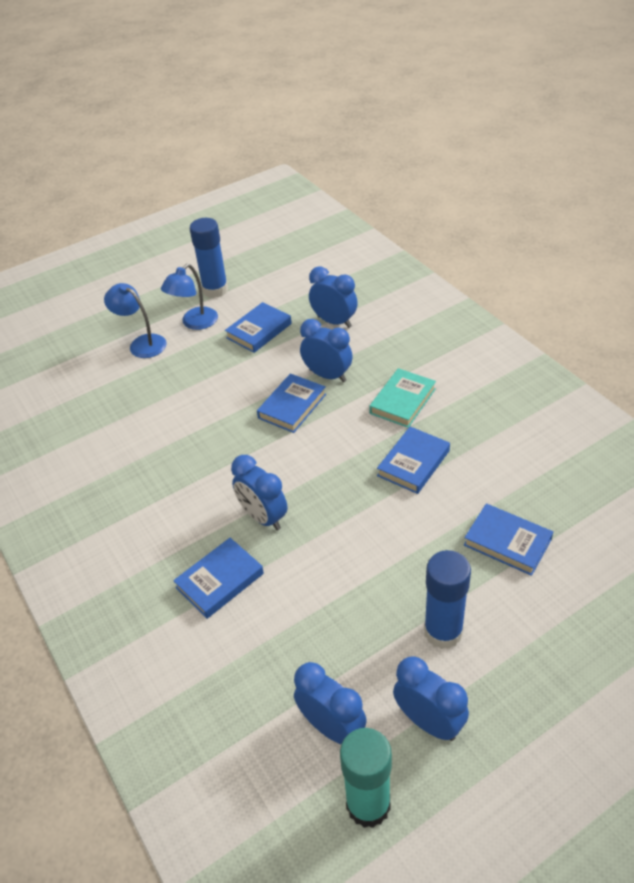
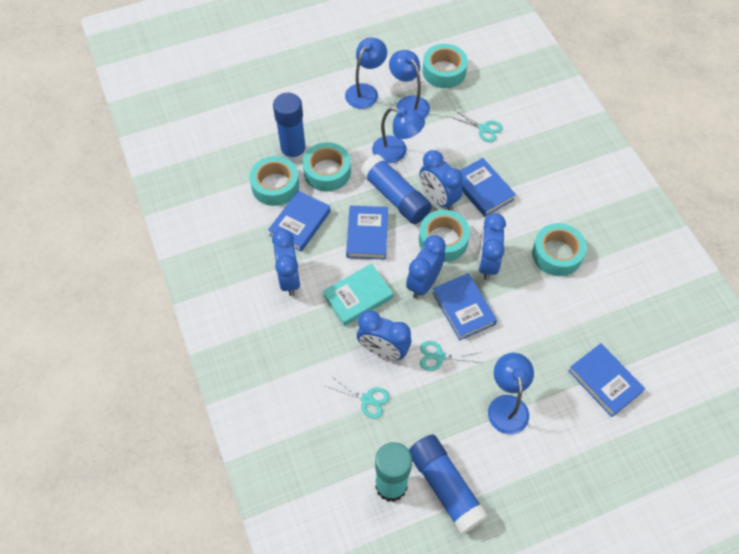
blue glue stick: [190,218,228,298] [424,550,471,649] = 2 -> [273,93,307,164] [360,154,432,224] [409,434,489,535] = 3
blue lamp: [104,283,167,358] [161,264,218,330] = 2 -> [345,37,387,109] [372,107,425,163] [389,50,430,118] [488,353,534,434] = 4
turquoise scissors: none = 0 -> [326,376,390,419] [420,341,482,371] [451,110,503,142] = 3
turquoise tape: none = 0 -> [249,156,299,206] [303,142,351,192] [419,210,470,262] [423,44,468,88] [532,223,587,276] = 5

